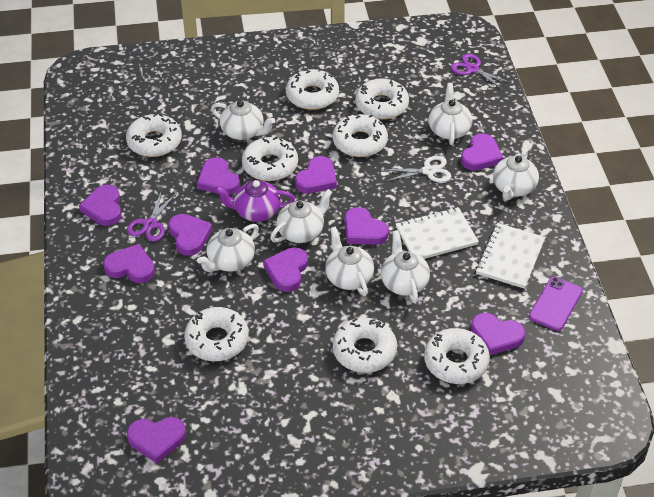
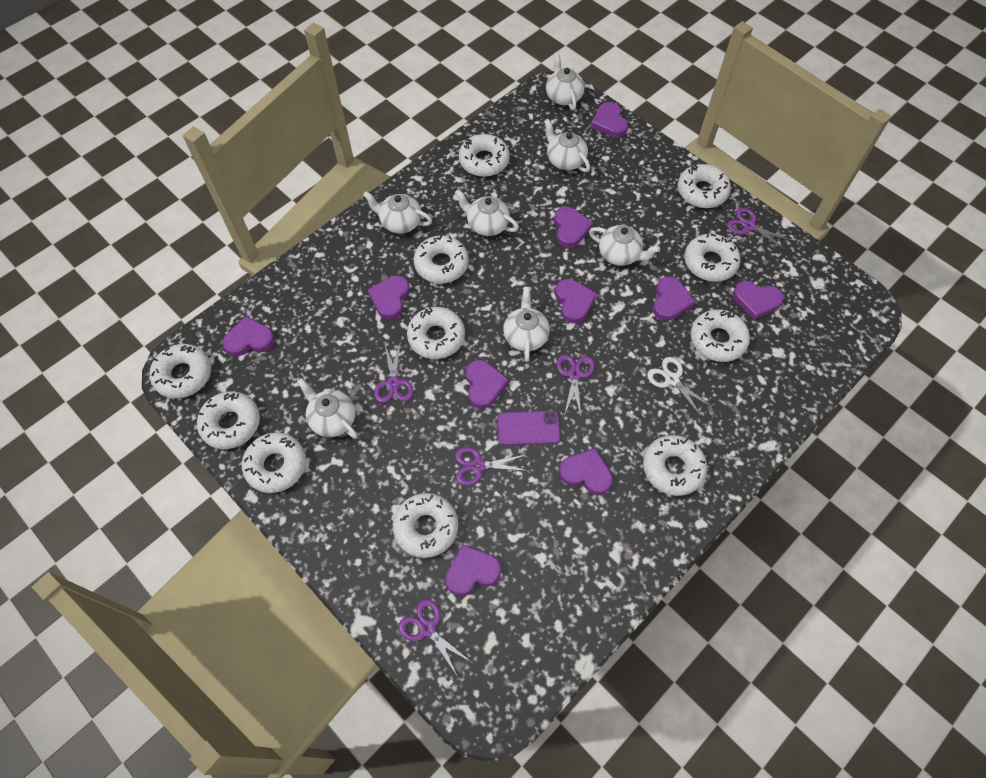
purple scissors: [127,190,177,242] [451,54,512,90] = 2 -> [374,341,413,403] [399,599,471,677] [455,447,528,486] [556,355,595,416] [727,208,792,250] = 5
purple teapot: [215,180,295,222] = 1 -> none = 0
white donut: [126,113,182,157] [184,307,249,361] [242,137,298,181] [286,69,339,110] [332,113,388,157] [333,318,397,373] [355,78,409,120] [424,328,490,384] = 8 -> [150,344,211,398] [197,392,260,449] [242,433,306,493] [393,493,458,558] [407,307,465,359] [414,234,469,284] [459,134,510,177] [643,435,707,496] [678,164,731,208] [684,234,741,282] [690,309,750,362] = 11
white notebook: [396,207,479,259] [476,223,545,289] = 2 -> none = 0

